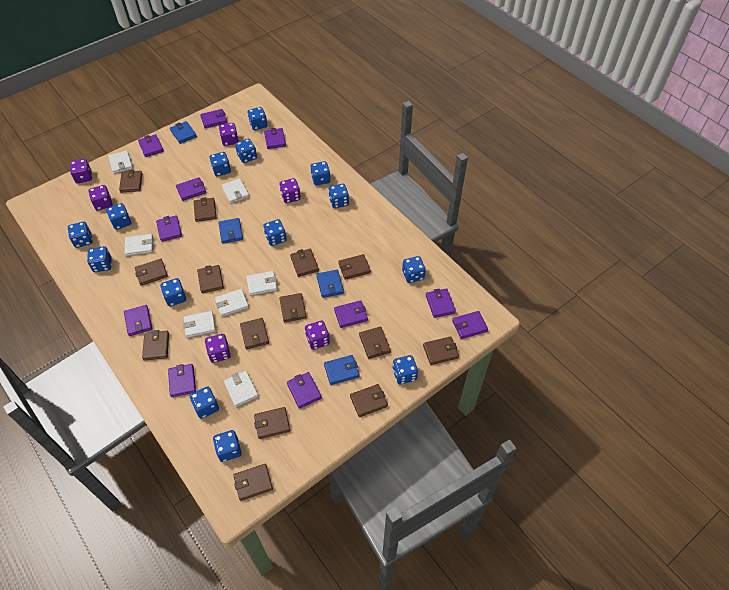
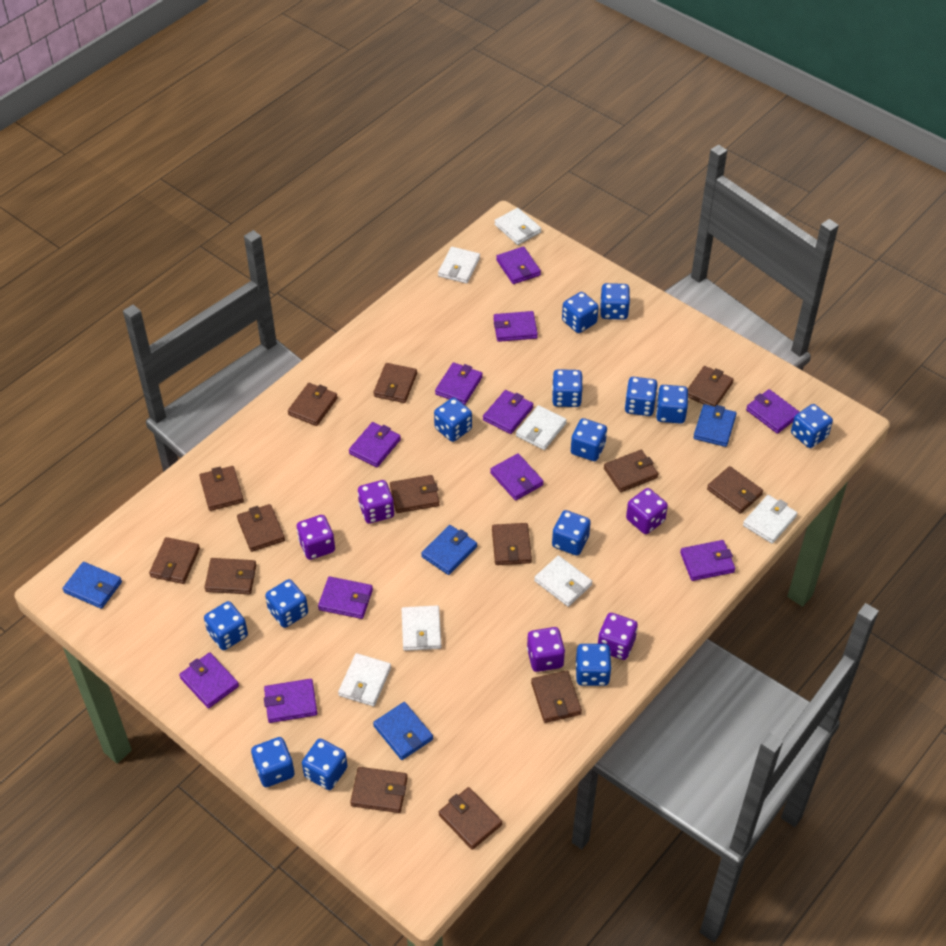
purple dice: [70,159,92,183] [89,185,113,211] [205,334,231,363] [219,123,239,146] [279,178,301,203] [305,321,330,350] = 6 -> [297,515,335,560] [358,480,394,524] [527,627,565,672] [597,613,638,660] [626,488,668,534] = 5

